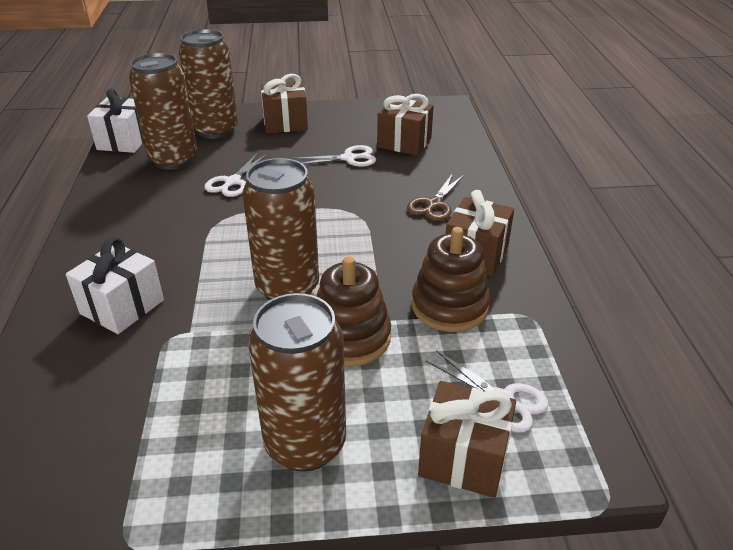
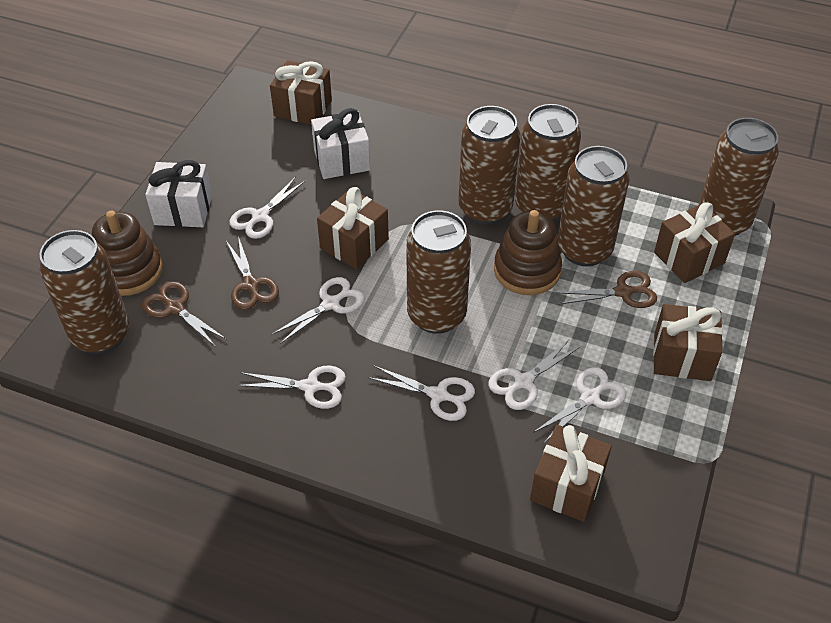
brown can: [129,53,197,170] [179,29,238,139] [243,158,319,300] [248,293,346,472] = 4 -> [39,230,129,354] [406,210,471,334] [458,106,521,225] [515,104,581,221] [558,146,629,266] [699,118,779,236] = 6
brown gift: [261,74,308,133] [377,94,434,156] [418,381,516,498] [446,190,514,276] = 4 -> [270,60,332,125] [317,187,389,269] [530,425,612,522] [653,304,723,381] [654,202,735,283] = 5
brown scissors: [407,173,464,221] = 1 -> [142,281,226,347] [226,236,279,310] [556,271,657,308] = 3
white scissors: [204,153,268,197] [291,145,376,167] [426,350,549,433] = 3 -> [230,177,305,239] [237,366,346,409] [271,277,365,344] [368,366,475,421] [488,339,580,410] [533,367,626,443] = 6

